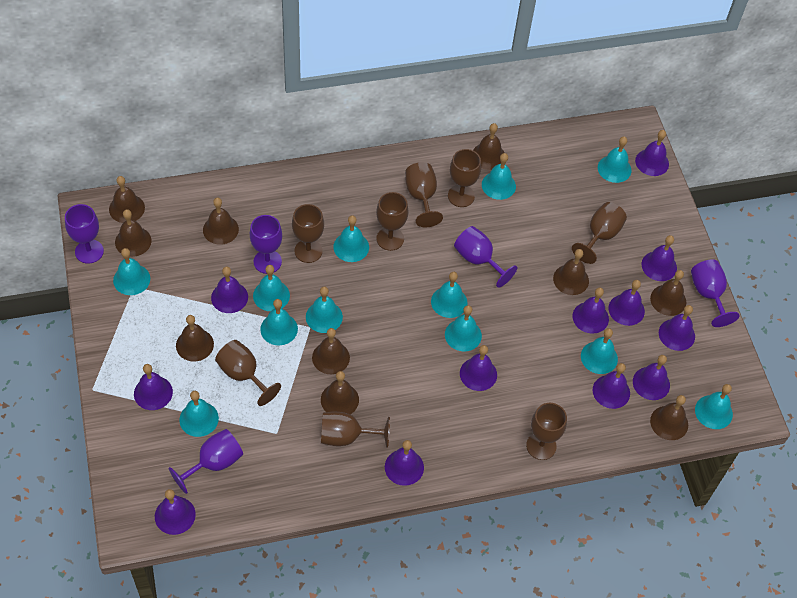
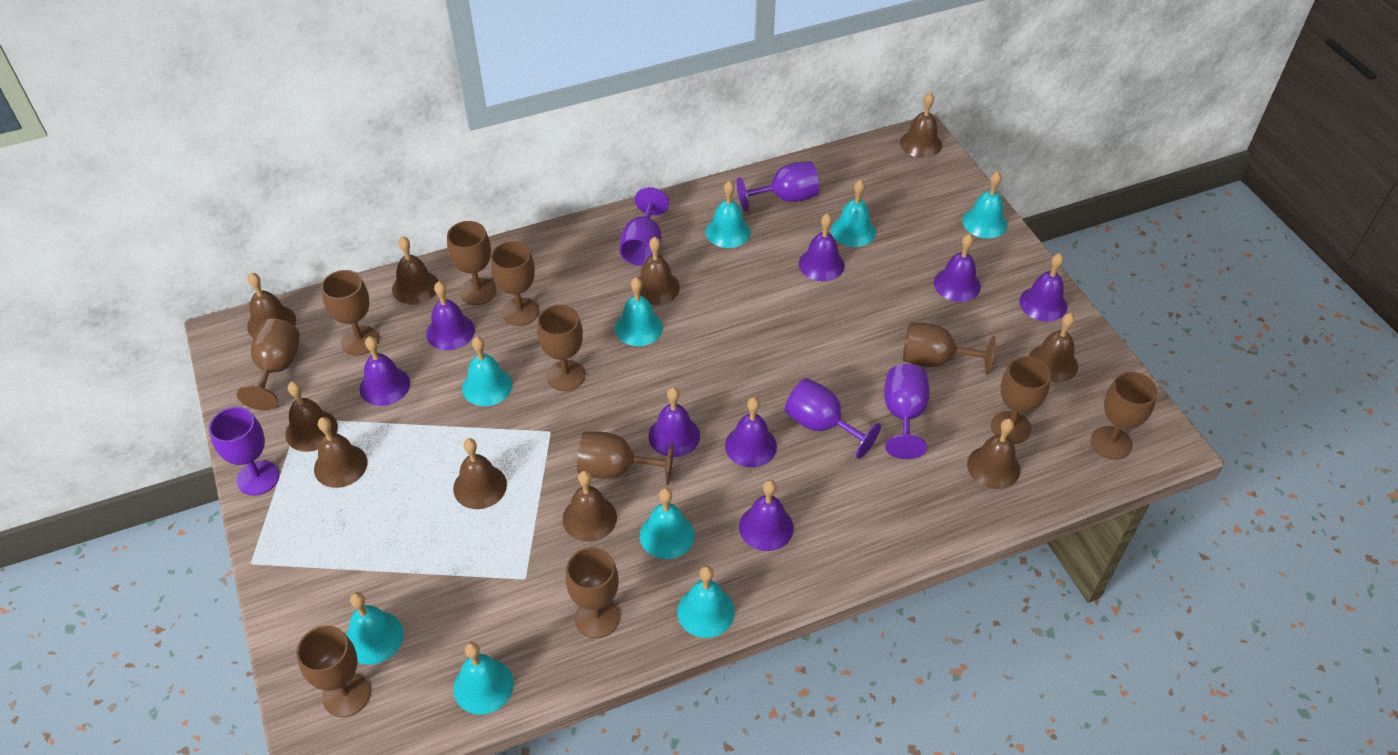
brown goblet: [215,340,281,406] [292,204,324,263] [321,412,390,448] [376,192,408,251] [405,162,443,227] [448,149,481,207] [526,403,567,460] [572,202,627,264] = 8 -> [237,319,300,410] [296,625,370,717] [321,270,379,356] [447,221,496,305] [491,241,539,326] [537,305,585,391] [566,547,620,638] [577,432,674,485] [903,322,996,375] [991,356,1051,444] [1091,372,1158,460] = 11
purple bell: [134,364,173,410] [155,489,196,535] [211,266,248,313] [385,440,424,486] [460,345,497,391] [573,288,609,334] [593,363,630,409] [609,280,645,326] [633,355,670,400] [635,130,669,176] [642,235,677,281] [659,305,695,351] = 12 -> [360,336,410,406] [426,281,475,350] [648,387,700,457] [725,397,777,467] [739,480,794,551] [799,213,845,281] [934,234,981,302] [1019,253,1067,322] = 8
turquoise bell: [113,248,150,295] [179,391,219,437] [253,265,290,311] [260,299,298,345] [306,287,343,333] [333,215,369,262] [431,272,467,318] [445,305,482,351] [482,153,516,200] [581,328,618,374] [598,136,631,183] [695,384,733,429] = 12 -> [346,592,404,665] [453,642,514,715] [462,337,512,406] [615,277,663,346] [640,488,695,559] [677,566,735,638] [706,181,750,248] [831,180,876,247] [962,171,1007,238] = 9

